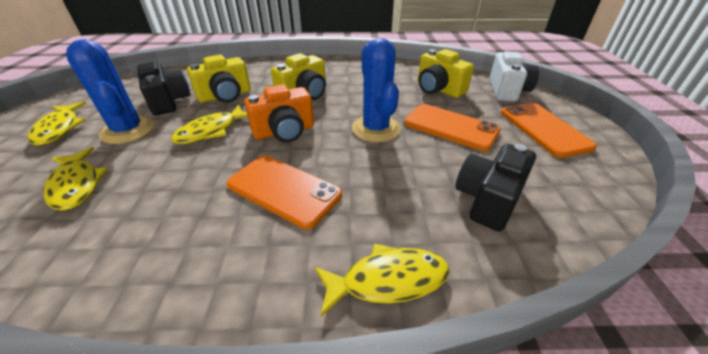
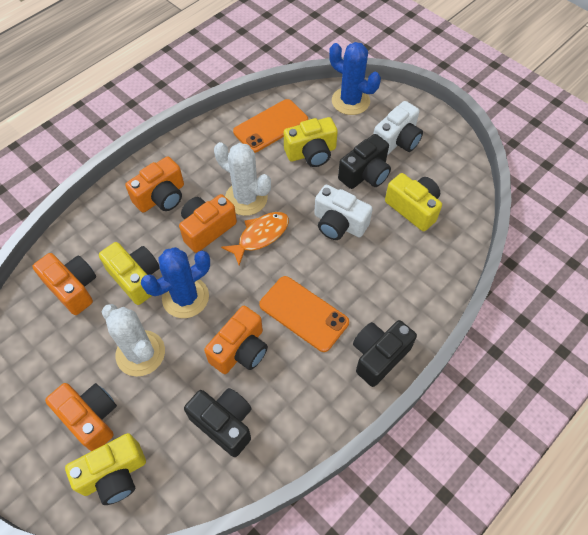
black camera: [137,62,191,115] [455,144,536,232] = 2 -> [184,388,252,457] [338,134,391,189] [353,320,417,387] = 3
orange camera: [244,84,314,142] = 1 -> [32,253,96,315] [45,383,117,451] [125,156,184,213] [179,194,237,253] [204,306,268,374] = 5
orange fish: none = 0 -> [221,212,289,265] = 1
orange phone: [226,155,342,229] [404,104,501,151] [501,103,597,158] = 3 -> [233,99,308,153] [259,276,349,352] = 2
white cactus: none = 0 -> [102,304,165,377] [214,142,271,216] = 2
white camera: [489,52,539,102] = 1 -> [314,185,373,240] [374,101,423,155] = 2
yellow camera: [187,55,251,103] [271,53,326,100] [418,49,474,98] = 3 -> [65,433,146,505] [99,242,160,305] [284,117,338,167] [385,173,442,231] = 4
yellow fish: [28,102,86,146] [43,147,108,211] [171,105,248,144] [314,243,450,316] = 4 -> none = 0

